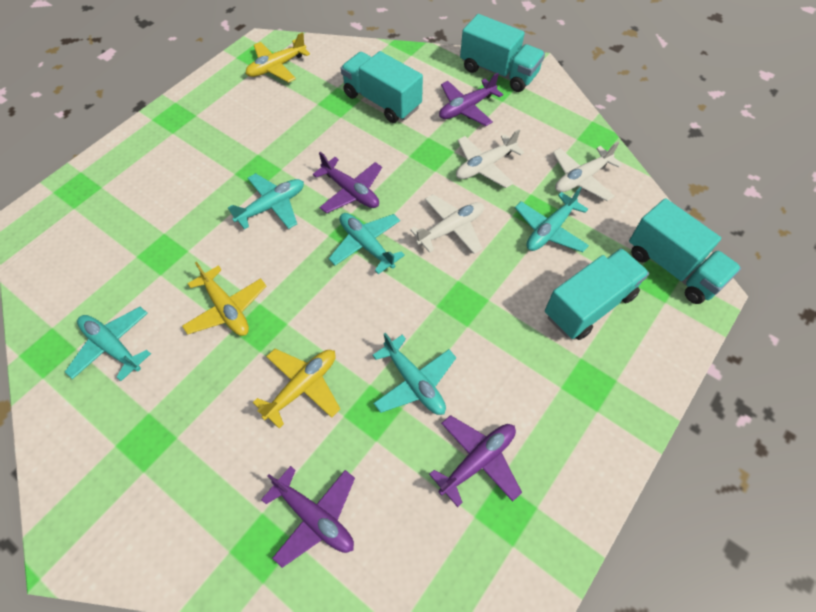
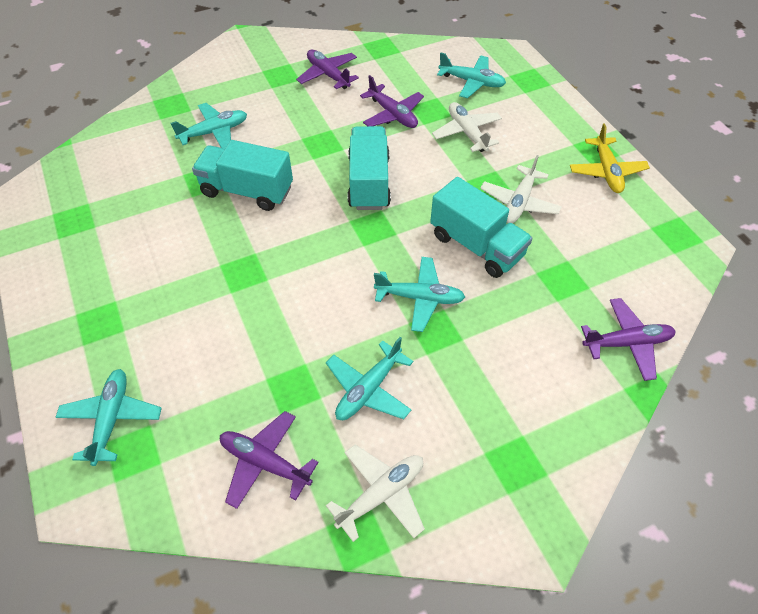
turquoise truck: [341,51,423,123] [460,14,545,92] [545,248,649,340] [629,198,741,304] = 4 -> [192,140,293,211] [348,126,391,210] [430,177,532,278] = 3
yellow plane: [182,262,267,336] [245,32,310,83] [253,349,340,428] = 3 -> [570,124,650,193] = 1

